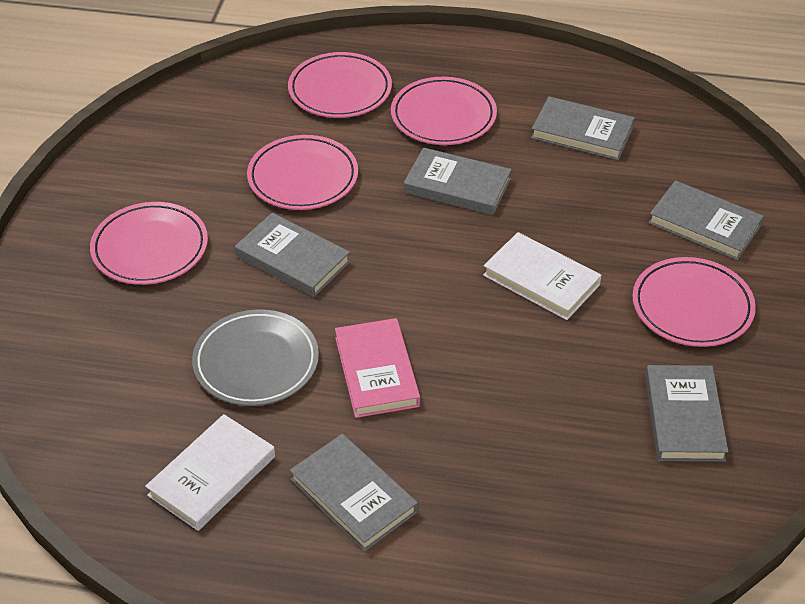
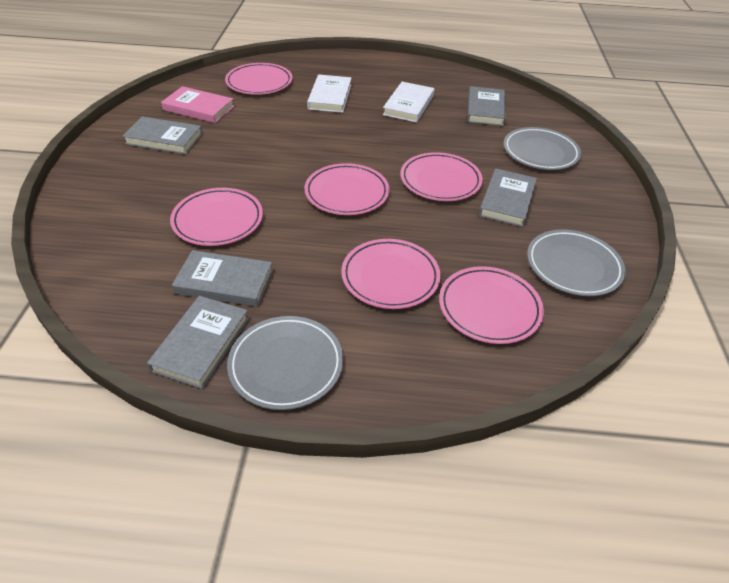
grey book: [235,213,350,297] [290,434,418,552] [404,147,512,215] [531,96,635,160] [645,365,729,462] [648,180,764,260] = 6 -> [123,117,203,154] [147,296,249,389] [172,250,273,307] [467,86,506,126] [479,169,537,227] = 5
grey plate: [192,309,319,406] = 1 -> [227,316,343,410] [503,127,581,170] [527,230,626,296] = 3
pink plate: [90,202,208,285] [247,135,358,210] [288,52,392,118] [391,77,497,145] [632,257,756,347] = 5 -> [170,188,263,246] [225,63,293,95] [304,163,389,215] [341,239,441,309] [400,152,483,201] [439,266,544,344] = 6

